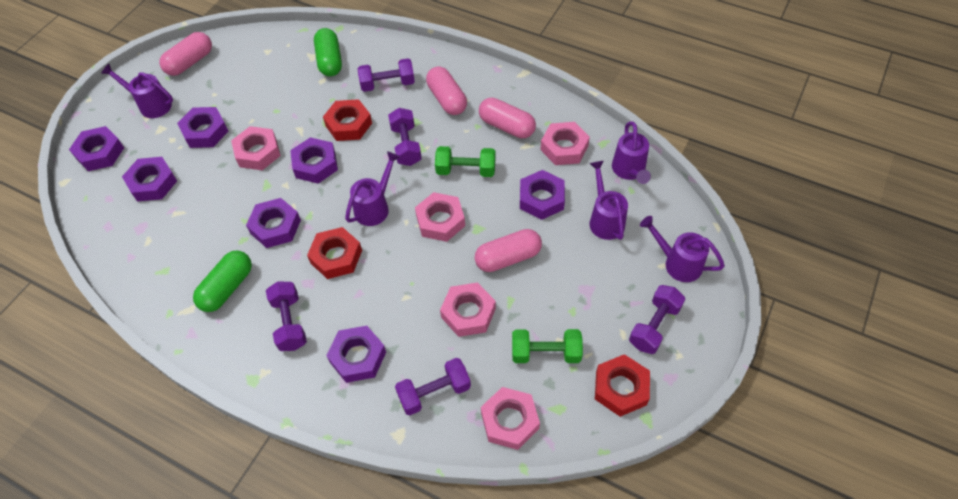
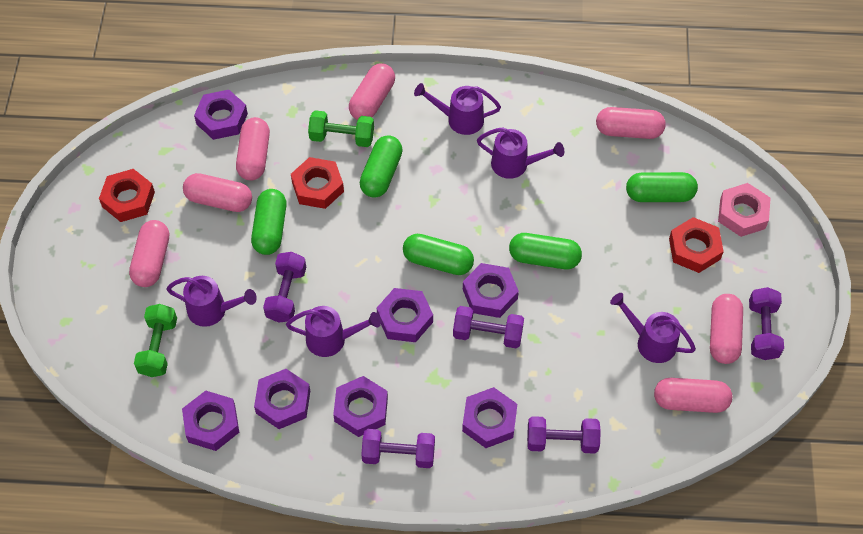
green capsule: [193,251,252,312] [314,28,342,76] = 2 -> [251,189,287,255] [360,135,403,198] [403,234,474,275] [509,233,582,269] [626,172,698,202] = 5
pink capsule: [159,32,212,76] [426,66,467,115] [475,229,542,272] [479,98,536,138] = 4 -> [129,220,169,287] [183,173,252,212] [236,117,270,181] [349,64,395,120] [596,107,666,139] [654,378,732,413] [710,294,743,364] = 7
pink nut: [231,126,281,170] [415,192,465,242] [440,282,496,337] [481,387,540,450] [541,122,590,165] = 5 -> [718,183,771,237] = 1

